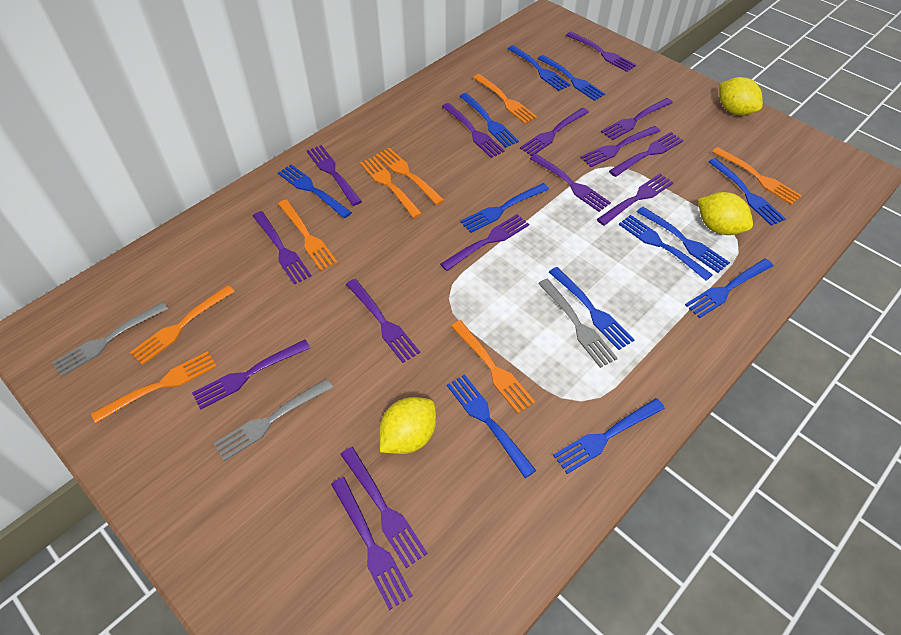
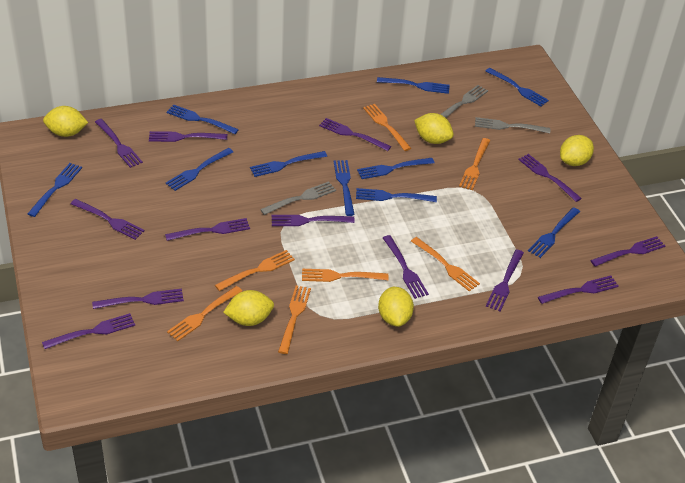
blue fork: [278,164,352,218] [447,374,536,478] [460,93,519,148] [460,183,549,233] [508,45,570,91] [538,55,605,101] [549,267,635,350] [553,398,665,474] [619,215,713,281] [637,207,730,273] [685,259,773,318] [708,158,786,226] = 12 -> [28,163,82,217] [166,148,233,191] [167,104,239,134] [250,151,327,177] [334,160,355,216] [356,188,437,202] [357,158,434,179] [377,77,450,94] [486,68,549,106] [528,207,580,258] = 10
orange fork: [91,351,217,423] [130,285,235,365] [278,199,338,271] [360,156,422,218] [376,148,444,205] [451,320,535,414] [473,74,537,124] [712,147,802,205] = 8 -> [167,286,242,341] [215,250,295,291] [278,285,311,354] [302,269,389,282] [363,104,411,151] [411,237,480,292] [459,138,490,190] = 7
purple fork: [192,340,310,410] [253,211,311,284] [307,145,362,206] [331,477,413,610] [340,447,428,568] [346,279,420,363] [440,214,529,271] [442,103,505,158] [520,108,589,156] [530,154,611,212] [566,32,636,72] [580,126,660,167] [597,174,673,226] [601,98,673,140] [609,132,683,177] = 15 -> [42,313,135,349] [71,199,145,240] [92,289,184,309] [95,119,143,168] [149,131,227,142] [165,218,250,241] [272,215,355,226] [319,118,391,151] [383,235,429,299] [486,249,524,312] [518,154,582,202] [538,275,619,304] [590,236,665,267] = 13
yellow lemon: [379,397,436,454] [698,192,753,235] [719,77,763,116] = 3 -> [43,106,88,137] [223,290,274,326] [378,286,414,327] [414,113,454,144] [560,135,594,166] = 5

